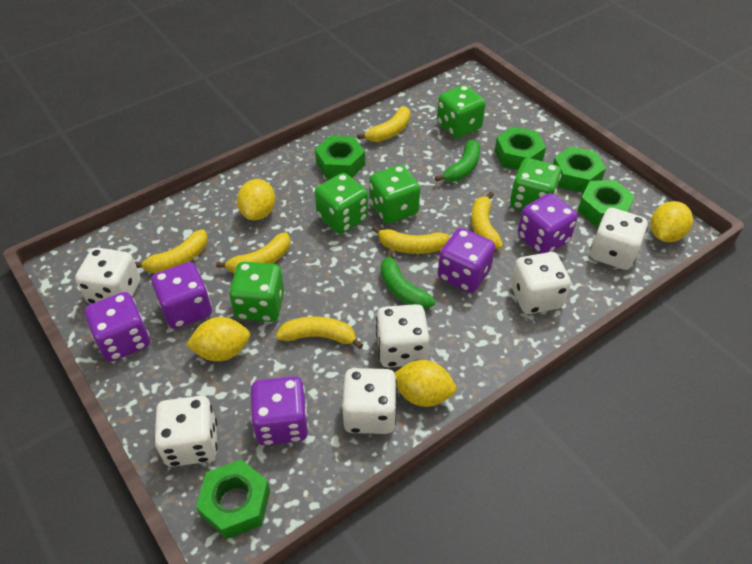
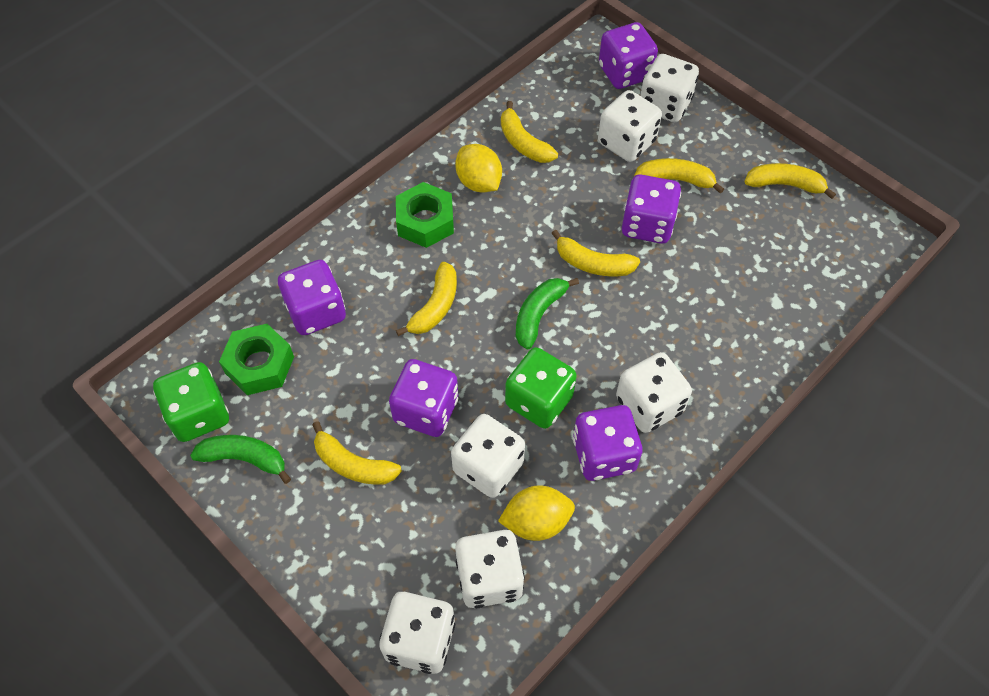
green dice: [229,262,284,322] [315,173,368,234] [369,165,420,224] [437,85,486,138] [510,158,561,210] = 5 -> [153,362,229,442] [505,347,577,429] = 2
green nut: [196,460,270,539] [315,136,365,178] [495,127,546,170] [553,146,606,193] [577,180,635,227] = 5 -> [219,324,294,395] [396,182,454,248] = 2
yellow lemon: [186,317,250,361] [237,179,275,220] [394,360,456,407] [651,201,693,242] = 4 -> [455,144,502,193] [498,486,575,541] = 2

